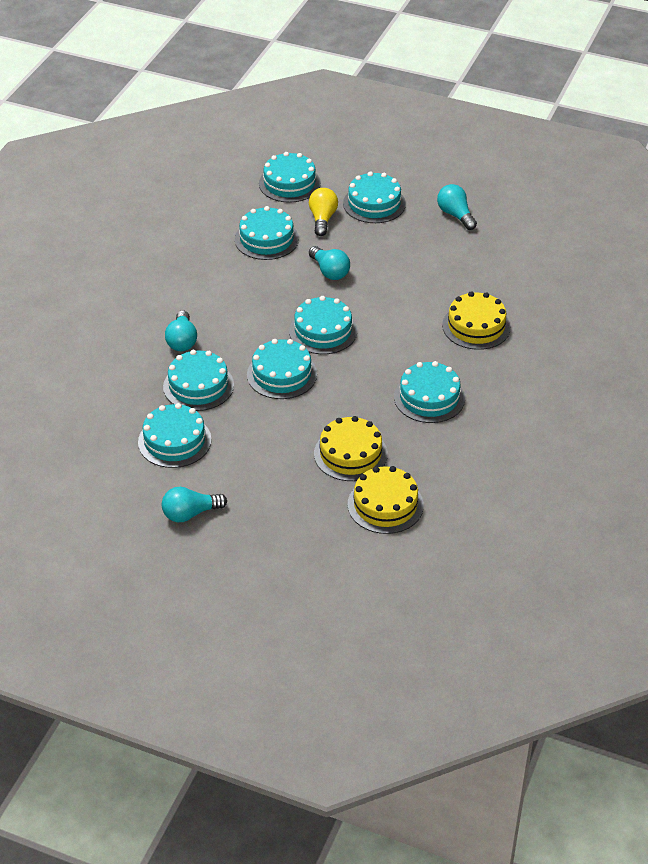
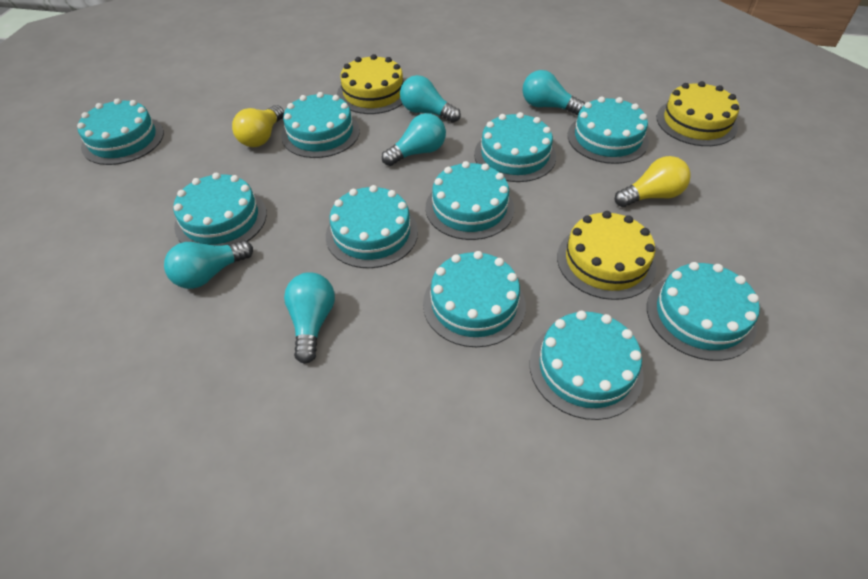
turquoise cake: [138,403,211,468] [163,350,234,411] [235,206,299,260] [247,339,317,399] [259,152,321,203] [289,296,357,354] [343,172,406,223] [394,361,465,423] = 8 -> [77,98,164,165] [173,173,267,246] [281,92,360,158] [326,185,418,268] [423,251,526,347] [426,161,515,240] [474,112,556,182] [530,311,644,420] [568,97,649,164] [647,262,760,361] = 10
turquoise light bulb: [162,487,227,522] [165,310,197,351] [309,246,350,280] [437,184,477,230] = 4 -> [164,240,253,289] [284,272,335,364] [382,113,446,166] [400,75,461,123] [523,70,585,115] = 5
yellow light bulb: [309,188,338,236] = 1 -> [232,105,284,147] [615,156,691,207] = 2

